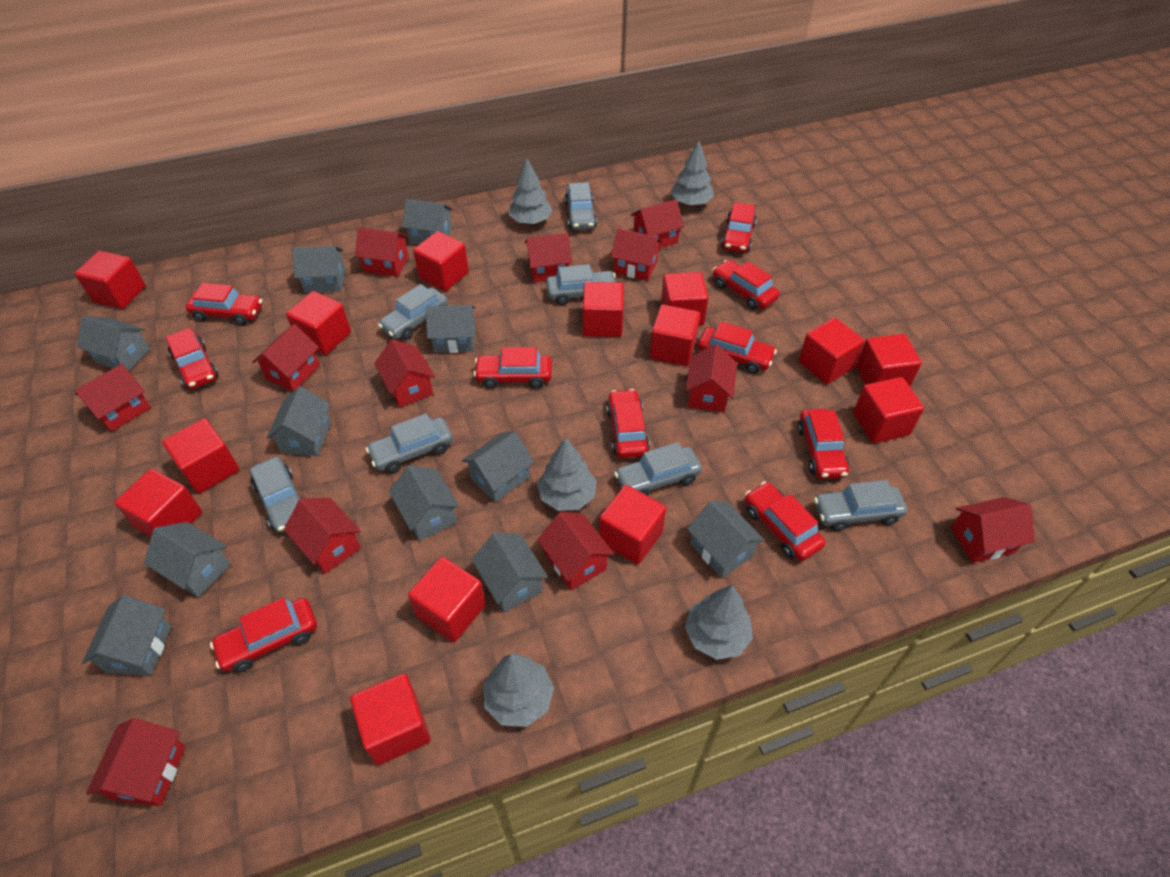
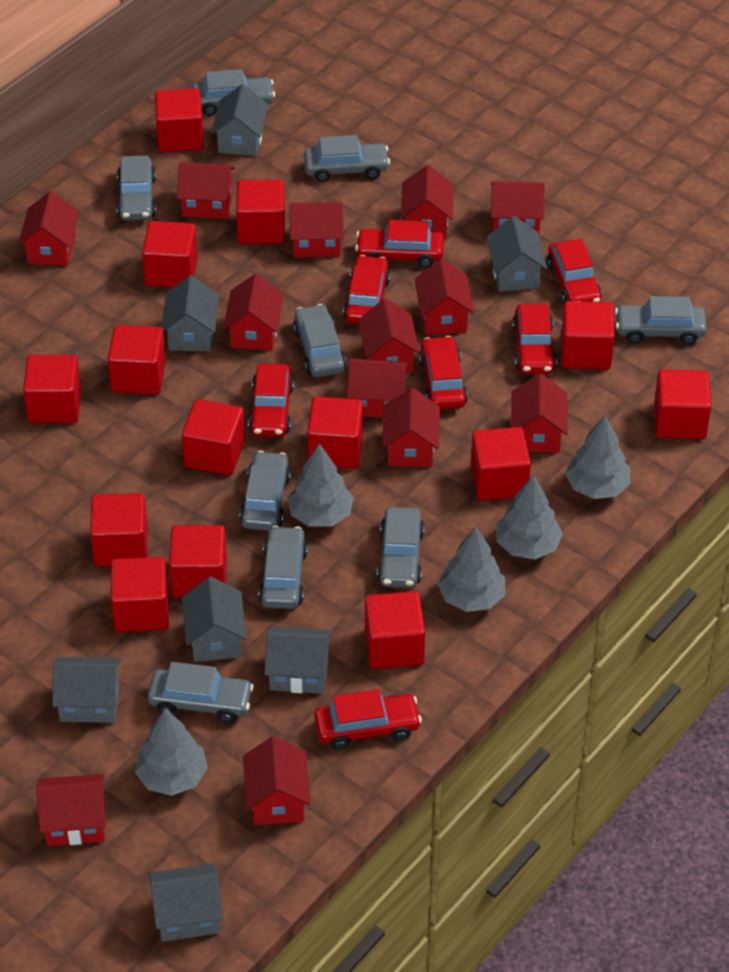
grey car: [250,457,300,533] [366,413,453,473] [378,284,448,340] [546,264,616,305] [565,182,597,230] [614,442,702,496] [814,480,907,531] = 7 -> [117,155,156,221] [148,662,254,723] [191,69,275,116] [240,451,291,531] [259,526,308,609] [293,304,346,377] [304,135,390,182] [377,507,425,588] [615,296,707,345] = 9
grey house: [77,316,151,371] [82,595,172,676] [144,522,231,598] [266,386,331,456] [292,246,346,293] [389,465,460,541] [402,199,453,244] [426,305,476,353] [462,432,534,502] [471,532,548,612] [687,500,765,578] = 11 -> [52,657,121,723] [149,864,223,942] [161,275,219,351] [182,576,247,662] [211,84,268,156] [264,626,332,694] [487,216,547,292] = 7
red car: [166,328,219,389] [185,283,262,325] [210,598,317,672] [474,347,552,388] [606,389,650,458] [698,322,777,374] [713,260,780,310] [721,202,757,253] [745,482,826,561] [797,409,849,479] = 10 -> [248,363,294,437] [315,689,422,750] [343,255,391,324] [355,220,444,268] [419,336,468,410] [512,304,557,374] [547,239,602,305] = 7
red house: [75,364,151,432] [86,718,186,806] [252,324,320,391] [284,498,361,574] [355,227,409,277] [374,339,435,408] [525,233,572,283] [537,512,614,590] [611,228,662,281] [631,199,684,249] [685,344,737,412] [951,497,1035,563] = 12 -> [18,191,79,266] [36,774,106,846] [177,162,235,219] [224,274,284,351] [243,736,311,825] [289,202,344,258] [347,358,408,418] [358,298,420,373] [382,388,440,467] [401,165,453,238] [415,258,474,335] [491,181,545,234] [511,374,568,453] = 13

